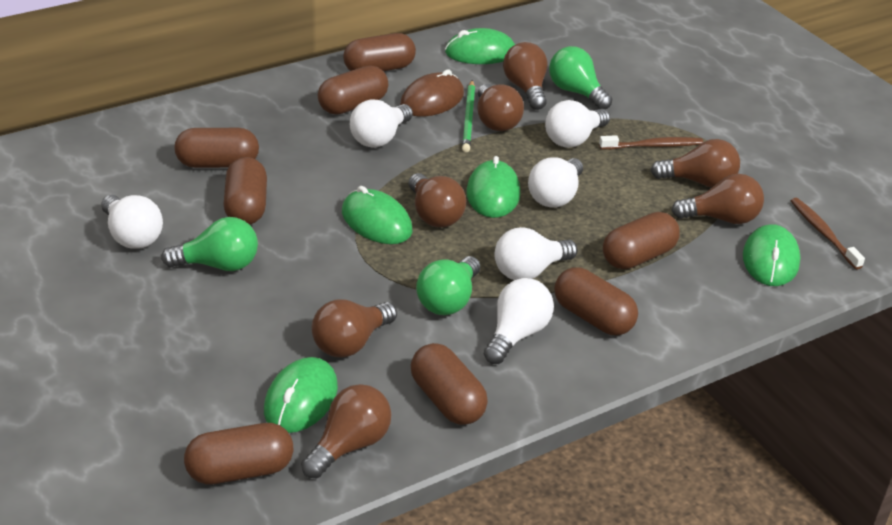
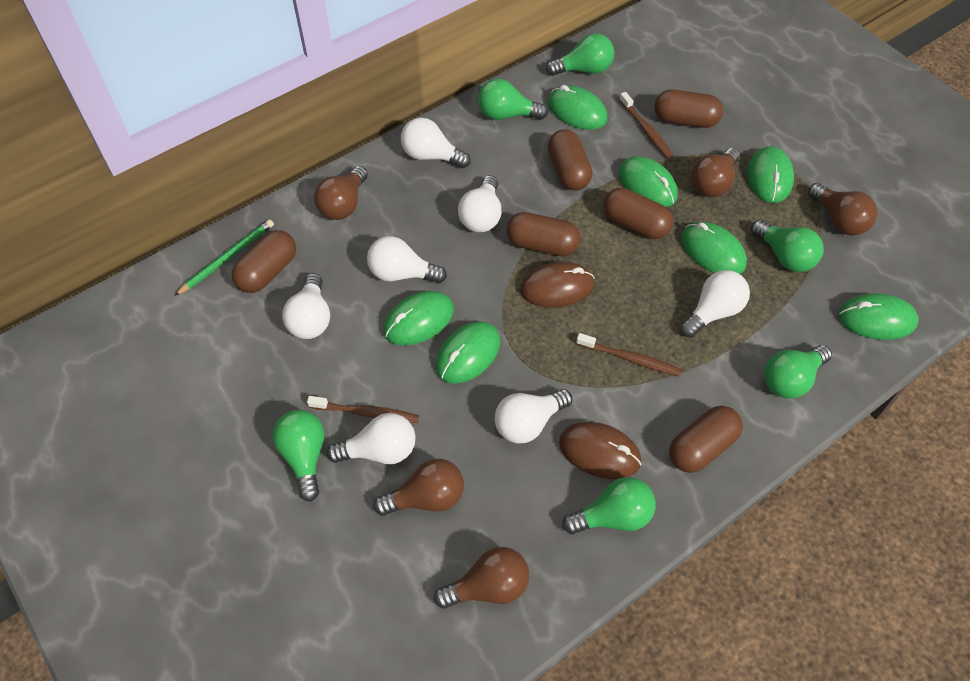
brown capsule: [174,128,259,168] [184,423,293,485] [223,157,267,225] [318,66,388,115] [343,33,416,71] [411,343,488,425] [554,267,638,335] [603,212,680,269] = 8 -> [232,230,296,293] [506,212,580,256] [548,129,592,190] [603,188,673,239] [654,89,723,128] [669,406,743,473] = 6
brown light bulb: [301,384,391,478] [312,299,397,358] [409,173,466,228] [477,84,524,131] [503,42,548,110] [651,139,740,187] [671,174,764,224] = 7 -> [314,166,368,220] [373,459,464,516] [434,547,529,609] [691,148,740,197] [808,183,878,236] = 5
brown mouse: [400,69,464,116] = 1 -> [520,262,595,308] [559,422,642,479] = 2
brown toothbrush: [599,135,703,150] [791,198,865,270] = 2 -> [307,396,419,423] [576,333,682,376] [620,92,673,159] = 3
green light bulb: [161,217,258,271] [416,256,480,315] [549,46,613,109] = 3 -> [272,410,324,502] [478,79,548,120] [546,33,614,76] [562,477,656,534] [751,220,824,272] [764,345,832,399] = 6
green mouse: [264,357,338,433] [342,186,412,244] [445,28,515,64] [466,156,521,218] [743,224,800,286] = 5 -> [384,291,454,345] [436,321,500,384] [548,85,607,130] [618,156,678,207] [681,222,747,274] [747,146,794,203] [838,293,919,340] = 7
white light bulb: [101,195,163,249] [350,100,413,148] [484,278,554,364] [495,227,577,280] [528,157,583,207] [545,100,610,148] = 6 -> [282,273,330,339] [327,413,415,464] [367,236,447,283] [401,118,471,168] [458,175,502,232] [495,389,572,444] [680,270,750,338] = 7

